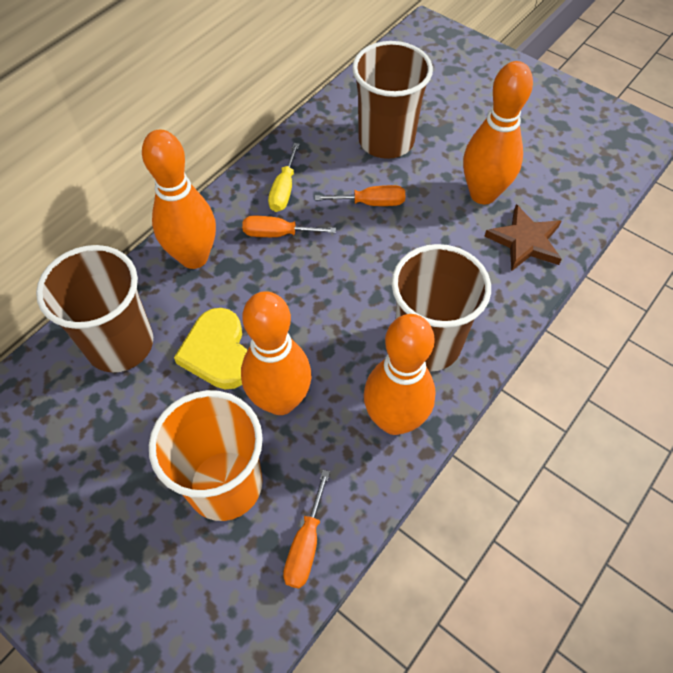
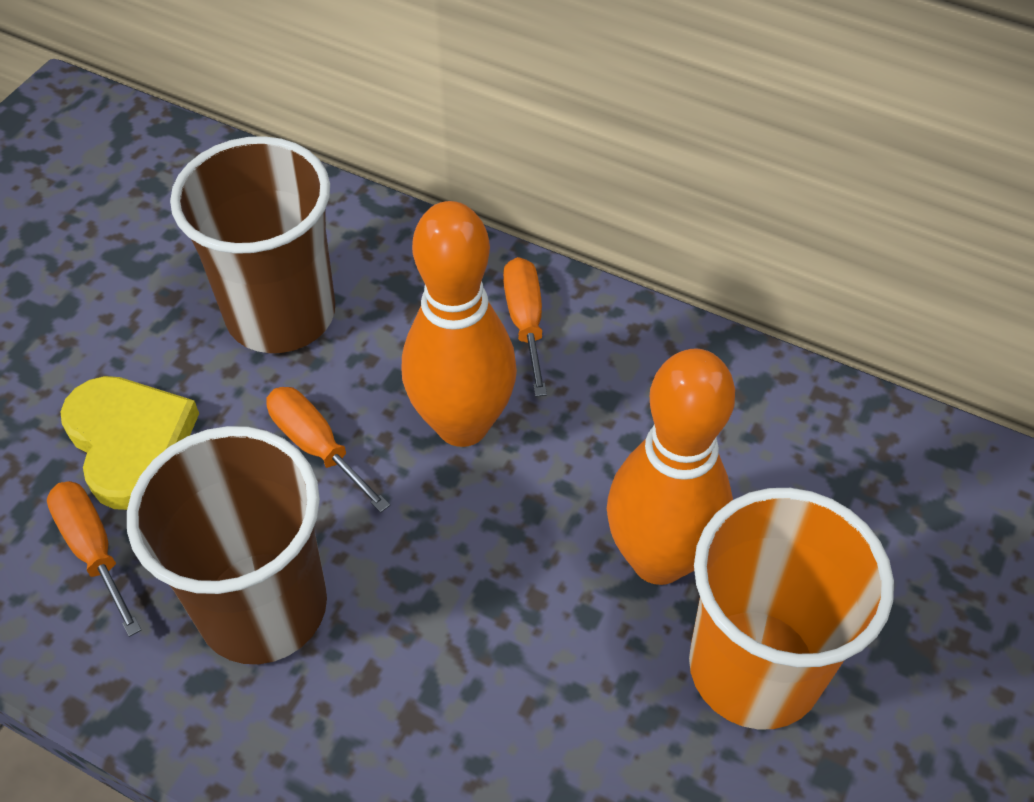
brown cup: [36,245,153,373] [352,41,433,159] [391,244,491,372] = 3 -> [127,426,327,664] [170,136,335,353] = 2
brown star: [485,204,562,271] = 1 -> none = 0
orange bowling pin: [142,130,216,269] [241,291,312,415] [364,314,436,435] [463,61,533,204] = 4 -> [402,201,517,447] [607,349,735,585] = 2
yellow screwdriver: [268,143,300,212] = 1 -> none = 0

